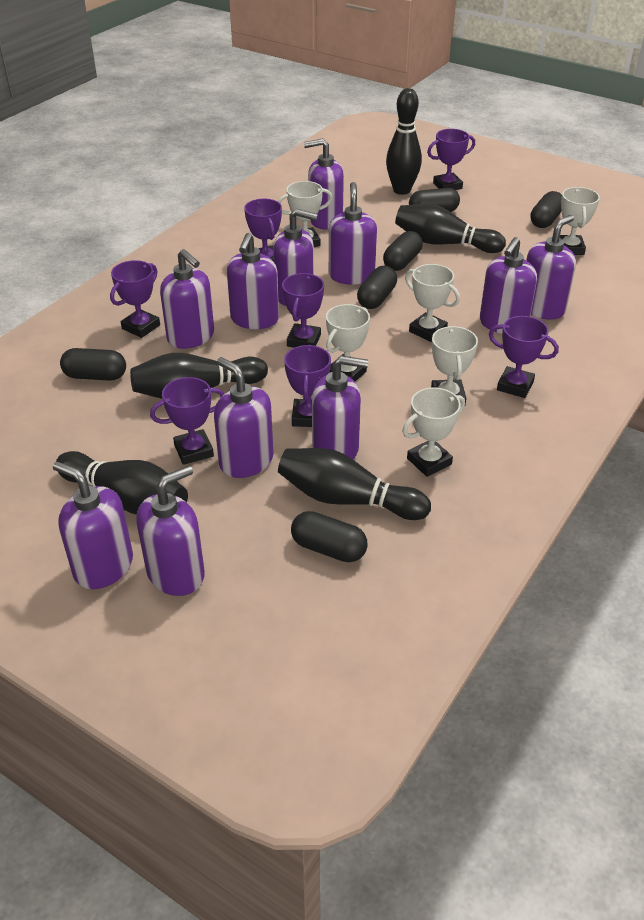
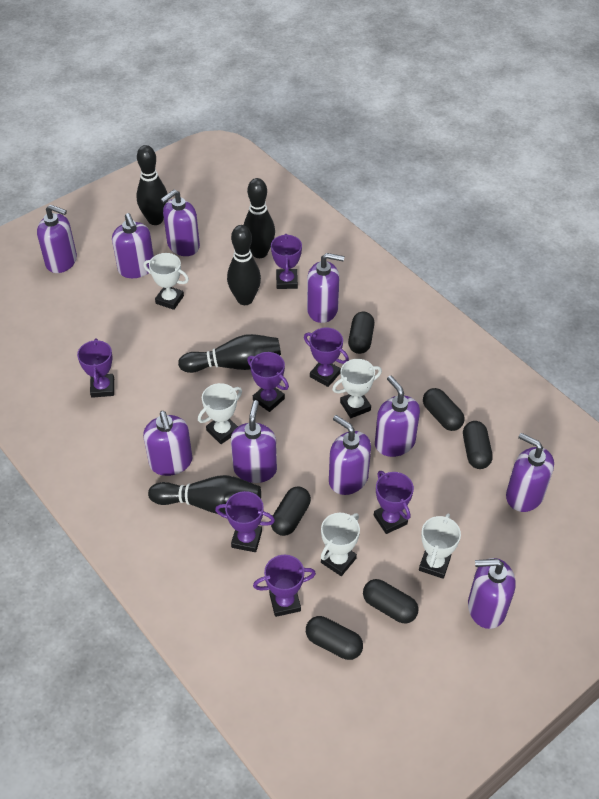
purple soap dispenser: [53,461,133,589] [136,465,205,596] [160,249,214,349] [214,357,274,478] [227,233,279,329] [273,209,318,306] [304,138,344,230] [312,356,368,460] [329,182,377,285] [480,237,537,334] [526,215,576,320] = 11 -> [37,204,77,273] [112,213,154,278] [143,411,192,476] [161,190,200,256] [231,400,277,483] [307,253,344,323] [329,415,371,495] [375,376,420,457] [468,558,516,629] [506,433,554,512] = 10
white trophy: [278,181,333,247] [326,304,370,382] [402,387,465,477] [405,264,460,342] [431,326,478,405] [560,187,600,255] = 6 -> [143,253,189,310] [198,383,242,444] [321,513,360,576] [332,359,382,418] [419,513,461,579] = 5

